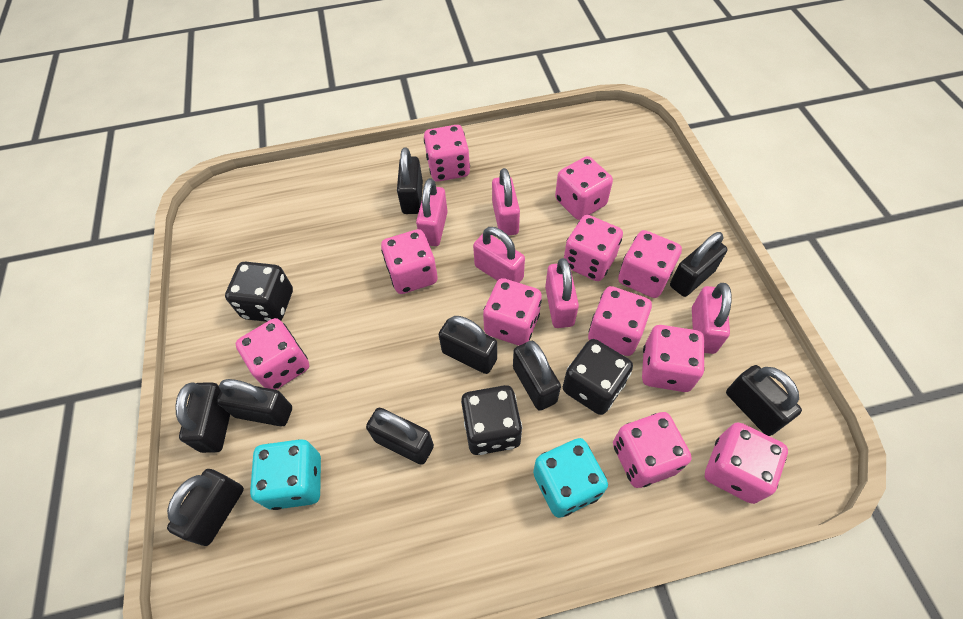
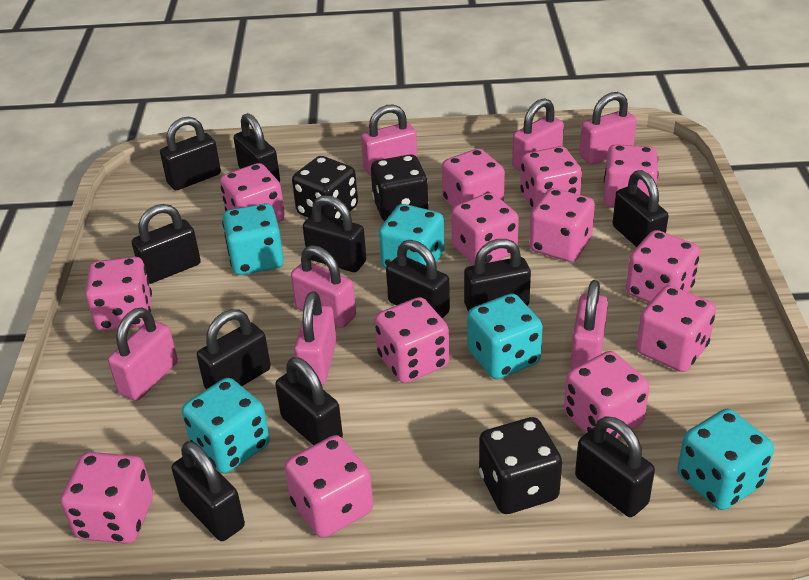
black padlock: [167,469,244,546] [175,382,230,453] [217,379,292,426] [366,408,434,465] [397,147,423,214] [438,316,497,374] [513,341,561,411] [670,232,728,297] [726,365,802,436] = 9 -> [132,204,201,284] [160,117,221,190] [172,441,245,541] [197,309,271,389] [234,113,280,183] [275,357,343,445] [303,195,366,272] [386,240,450,318] [464,239,531,311] [575,416,655,517] [613,170,668,247] = 11
pink dice: [235,318,309,390] [381,229,438,294] [424,125,470,182] [483,278,542,346] [555,156,613,220] [564,215,623,281] [588,286,652,356] [613,412,692,488] [618,230,682,298] [642,325,705,392] [705,423,788,504] = 11 -> [61,452,153,544] [85,257,152,331] [220,163,285,223] [284,435,373,538] [375,297,449,383] [442,149,505,207] [451,193,519,265] [520,146,582,209] [529,188,595,262] [564,351,650,438] [603,144,658,207] [626,230,700,303] [636,285,716,372] = 13
pink padlock: [416,178,448,246] [473,227,525,283] [492,168,520,236] [545,258,579,328] [692,283,732,354] = 5 -> [108,307,178,401] [291,245,356,328] [294,291,337,385] [361,104,417,176] [512,98,564,171] [570,280,608,369] [579,92,637,164] = 7
turquoise dice: [250,439,321,510] [533,438,608,518] = 2 -> [182,378,270,473] [222,203,284,275] [379,204,445,268] [467,294,543,379] [677,409,774,510] = 5

